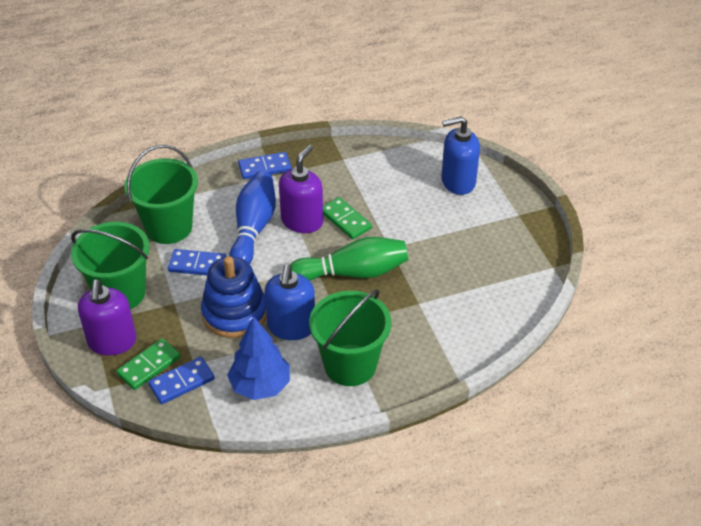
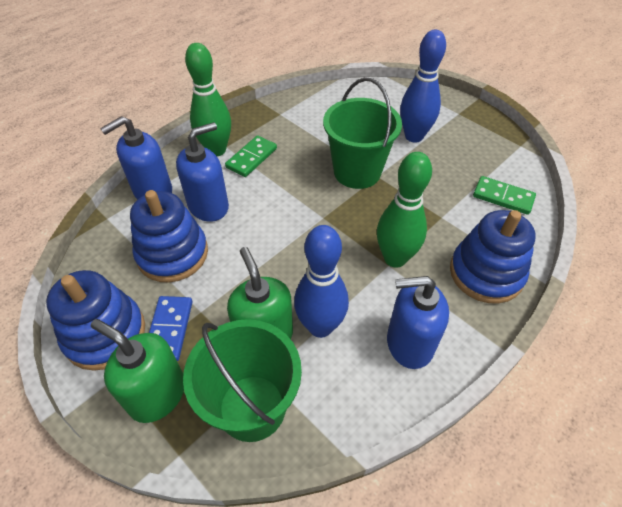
blue bowling pin: [229,171,276,264] = 1 -> [294,225,349,338] [400,30,446,143] = 2
blue domino: [148,357,215,404] [168,249,226,275] [238,152,292,180] = 3 -> [149,296,192,361] = 1
blue soap dispenser: [265,264,315,340] [441,116,480,195] = 2 -> [100,116,172,199] [176,122,229,222] [387,276,449,369] = 3
blue stacking toy: [201,256,267,338] = 1 -> [46,270,145,371] [130,190,208,282] [450,210,536,304] = 3
blue tree: [227,316,290,400] = 1 -> none = 0
green bowling pin: [290,237,408,281] = 1 -> [185,43,231,156] [377,152,432,268] = 2
green bucket: [71,222,150,309] [124,145,198,244] [309,289,391,386] = 3 -> [183,319,302,442] [323,77,402,189] = 2
green soap dispenser: none = 0 -> [91,319,184,423] [227,247,293,339] = 2
purple soap dispenser: [78,279,136,356] [279,145,323,233] = 2 -> none = 0

